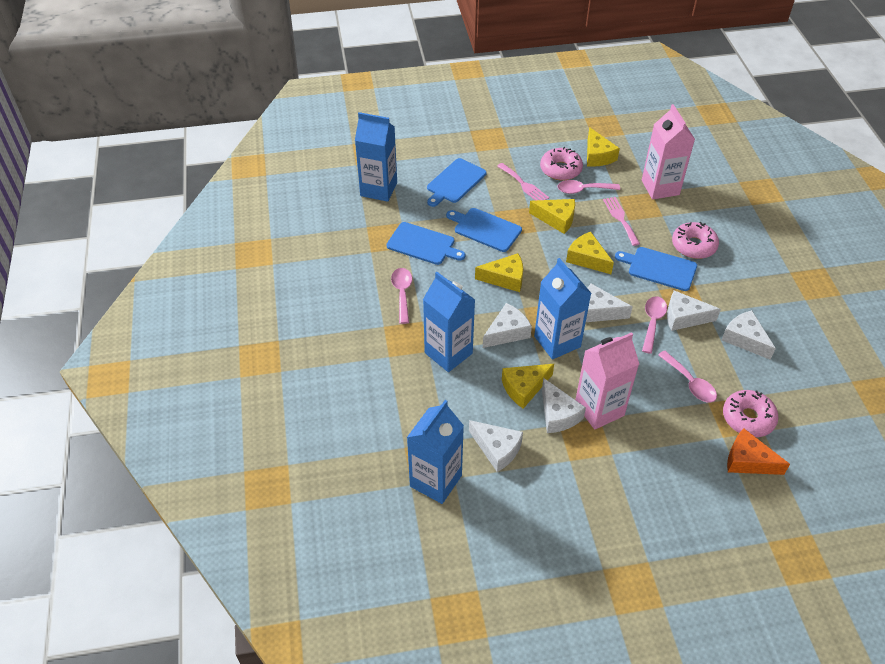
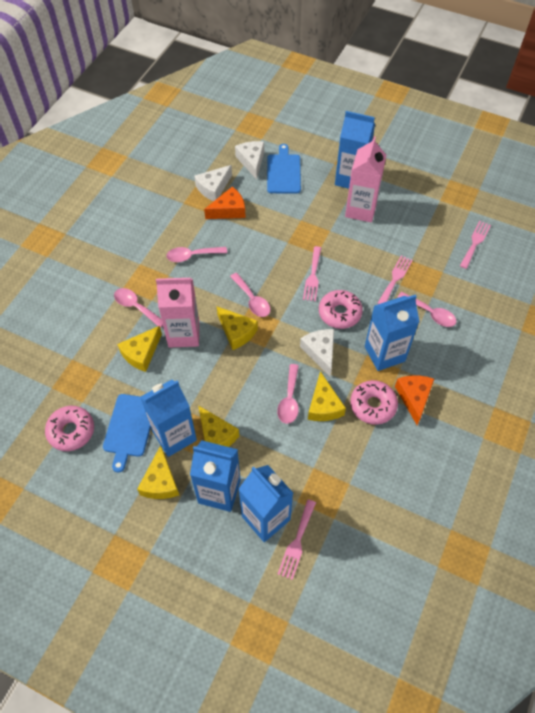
blue carton: [355,112,397,202] [407,400,464,504] [423,272,475,372] [534,258,592,360] = 4 -> [140,380,197,457] [190,440,241,512] [239,465,293,542] [335,111,375,189] [365,294,420,371] = 5
blue cutting board: [386,222,465,265] [427,158,486,207] [446,208,522,252] [615,247,697,291] = 4 -> [103,394,151,472] [267,144,301,193] = 2
orange cheese: [727,428,790,475] = 1 -> [204,187,246,219] [395,375,434,425] = 2
pink fork: [497,163,549,200] [603,197,640,246] = 2 -> [278,499,316,580] [303,246,321,301] [377,255,413,304] [460,221,491,269] = 4
pink spoon: [391,268,412,324] [558,180,620,194] [642,296,667,354] [658,351,717,403] = 4 -> [114,288,163,328] [166,247,227,262] [230,273,270,317] [277,364,299,424] [398,292,456,327] = 5
white cheese: [469,420,523,472] [483,303,532,348] [542,378,586,433] [586,284,633,322] [667,290,721,331] [722,310,776,360] = 6 -> [194,165,232,201] [235,141,264,180] [300,329,334,377] = 3

